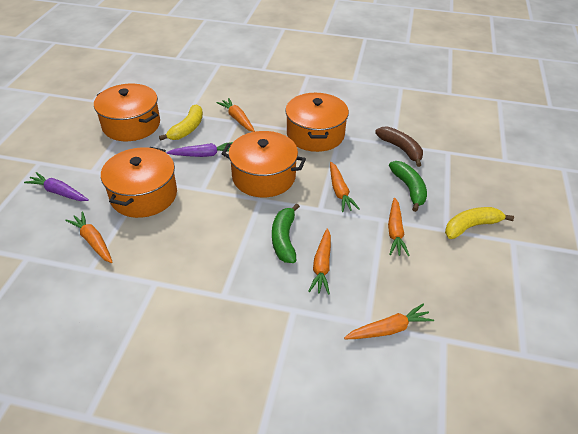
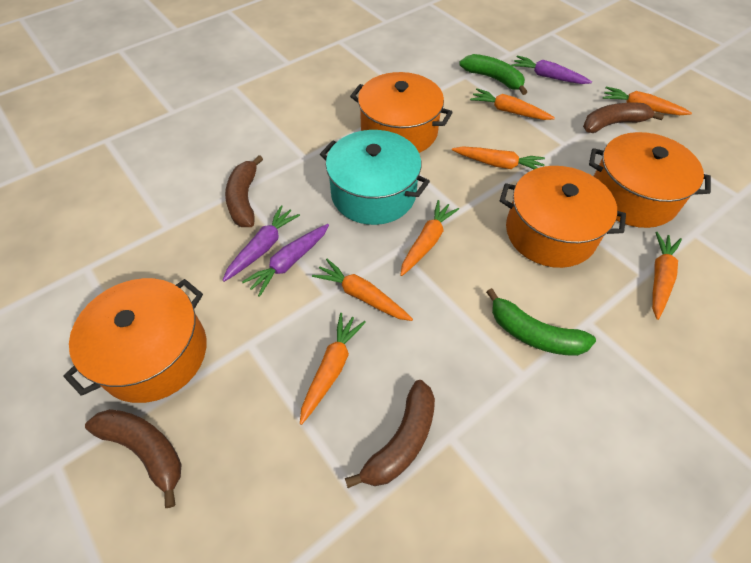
brown banana: [375,126,423,167] = 1 -> [85,409,182,508] [225,155,263,227] [345,380,435,488] [583,103,664,133] = 4
orange carrot: [65,211,113,263] [216,98,255,132] [308,228,331,295] [330,162,359,212] [344,304,434,339] [388,198,410,256] = 6 -> [300,313,366,425] [312,259,413,321] [400,200,459,276] [452,146,545,169] [470,88,555,120] [603,87,692,115] [652,232,682,320] = 7
purple carrot: [24,172,88,201] [166,142,233,157] = 2 -> [222,205,300,282] [242,224,329,297] [511,55,592,84] = 3
turquoise pot: none = 0 -> [320,130,430,225] = 1
yellow banana: [159,104,203,141] [445,207,514,239] = 2 -> none = 0

